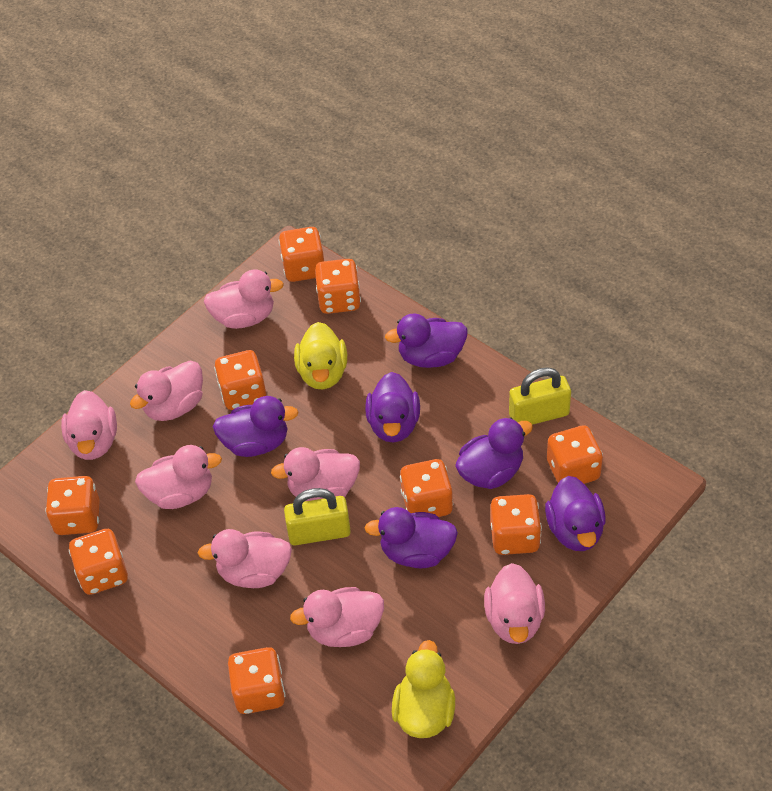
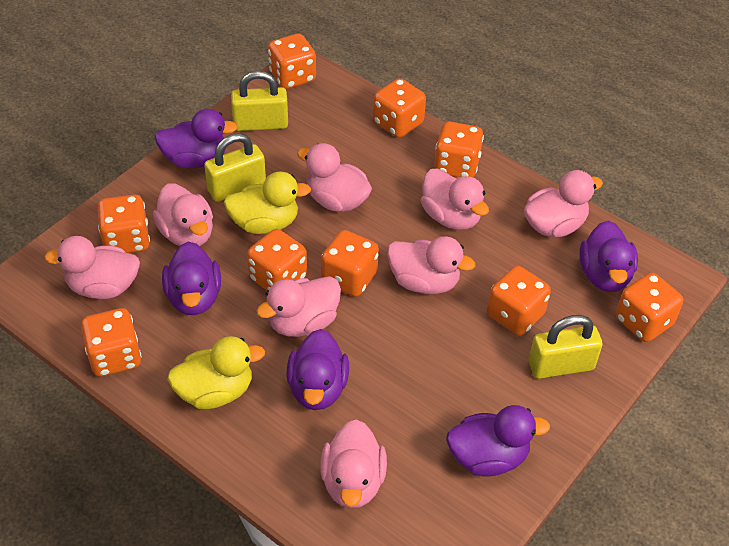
purple duck: [213,396,299,457] [365,372,420,443] [365,507,458,568] [385,313,468,368] [455,417,533,489] [545,476,605,551] = 6 -> [154,109,238,168] [162,241,221,315] [287,329,349,410] [446,405,550,477] [579,221,638,292] = 5
yellow padlock: [284,488,351,546] [509,367,571,425] = 2 -> [204,133,266,202] [231,71,288,131] [529,315,603,379] = 3

